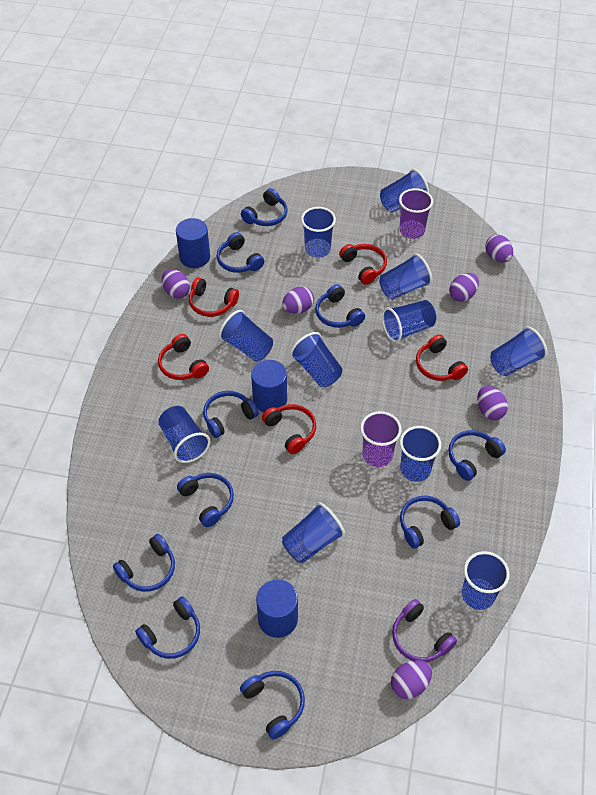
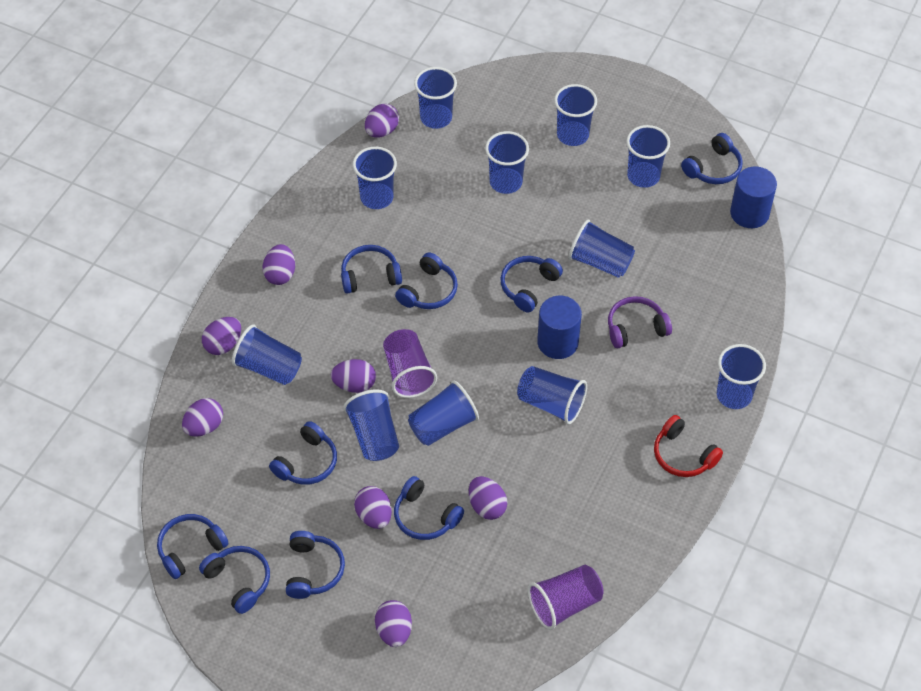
blue cylinder: [176,218,210,268] [251,360,287,412] [256,579,298,638] = 3 -> [537,296,582,359] [730,166,777,228] = 2
blue headphones: [113,534,175,592] [135,596,200,659] [177,473,234,527] [203,391,259,438] [217,232,264,273] [240,671,305,740] [241,188,288,226] [315,284,365,328] [400,496,460,549] [448,430,506,481] = 10 -> [157,514,229,579] [199,546,270,614] [269,421,337,485] [286,531,345,599] [341,245,402,294] [394,476,464,540] [395,252,458,309] [500,256,563,312] [681,133,743,184] = 9
purple egg: [162,269,190,299] [282,287,314,314] [391,660,432,699] [449,273,479,302] [477,386,508,420] [485,235,513,262] = 6 -> [182,398,223,437] [202,317,241,355] [262,244,295,285] [331,359,376,393] [354,486,392,529] [365,104,399,138] [375,600,412,647] [469,476,507,520] = 8
red headphones: [158,334,209,380] [189,277,239,317] [262,404,316,454] [339,244,387,285] [416,335,468,381] = 5 -> [654,415,723,477] = 1

